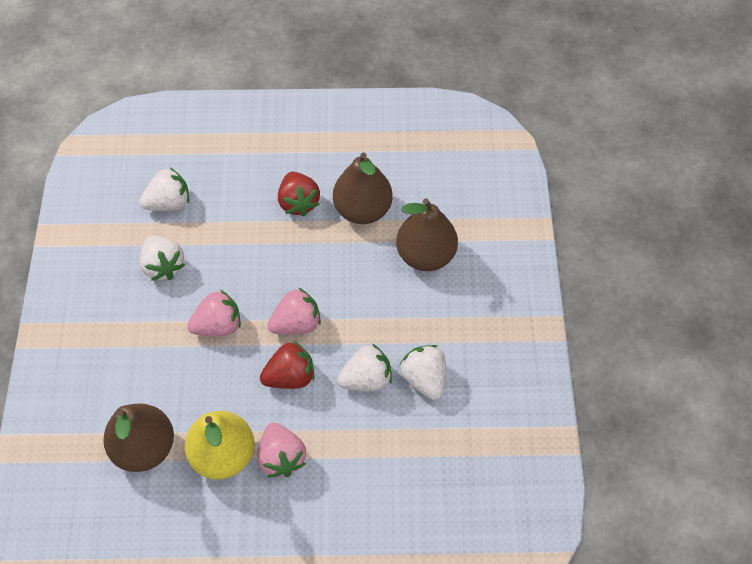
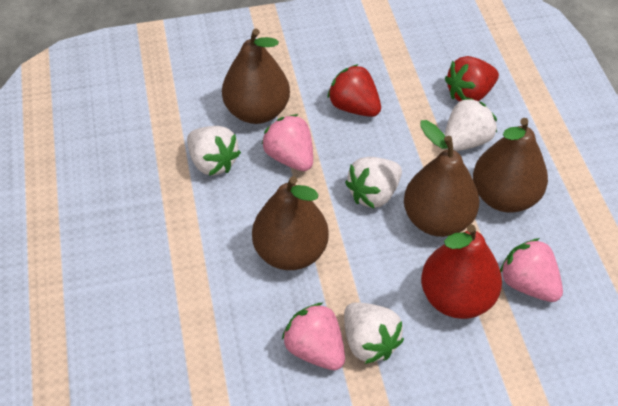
brown pear: [103,404,174,472] [333,152,393,224] [396,199,458,271] = 3 -> [222,29,290,124] [252,176,329,270] [404,120,480,237] [473,118,548,213] = 4
red pear: none = 0 -> [421,224,502,319] = 1
yellow pear: [185,411,255,480] = 1 -> none = 0

